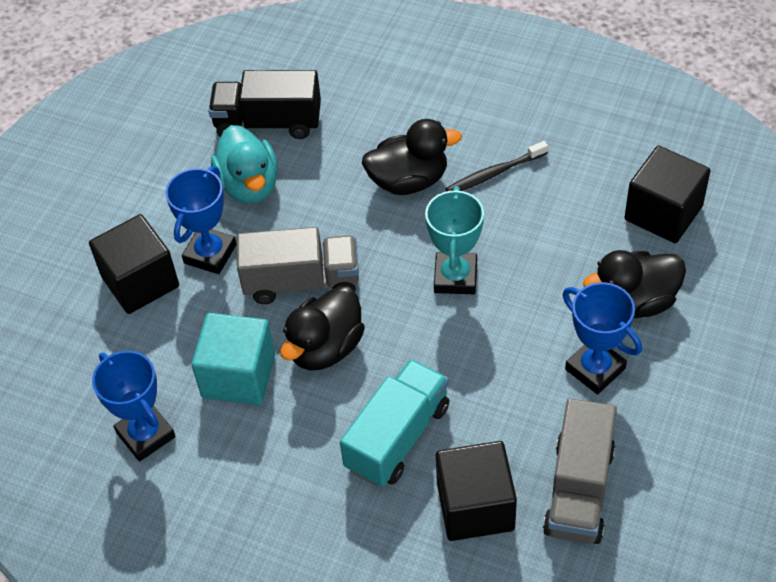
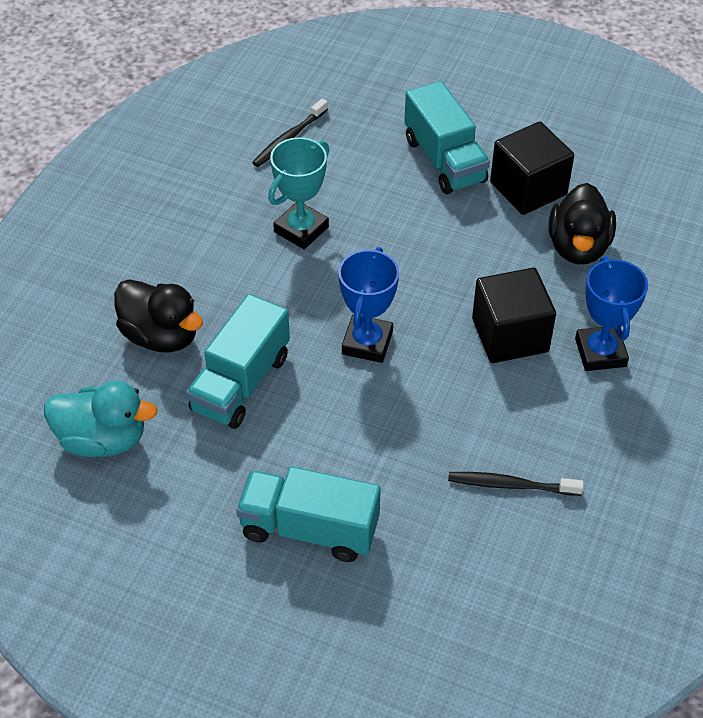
black cube: [89,214,179,314] [436,441,517,541] [624,146,711,243] = 3 -> [472,268,556,363] [490,122,574,215] = 2
black duck: [281,286,365,370] [362,119,462,195] [583,250,686,318] = 3 -> [114,279,203,352] [549,183,616,264] = 2
black toothbrush: [445,141,548,191] = 1 -> [252,99,328,167] [448,472,584,496] = 2
black truck: [208,70,321,139] = 1 -> none = 0
blue trophy: [92,351,176,462] [165,166,237,274] [563,282,642,394] = 3 -> [338,247,399,363] [575,256,648,371] = 2
grey truck: [237,227,359,304] [543,398,617,544] = 2 -> none = 0
turquoise cube: [192,313,275,405] = 1 -> none = 0
turquoise truck: [340,359,450,487] = 1 -> [186,294,290,429] [236,467,381,562] [404,81,490,194] = 3

